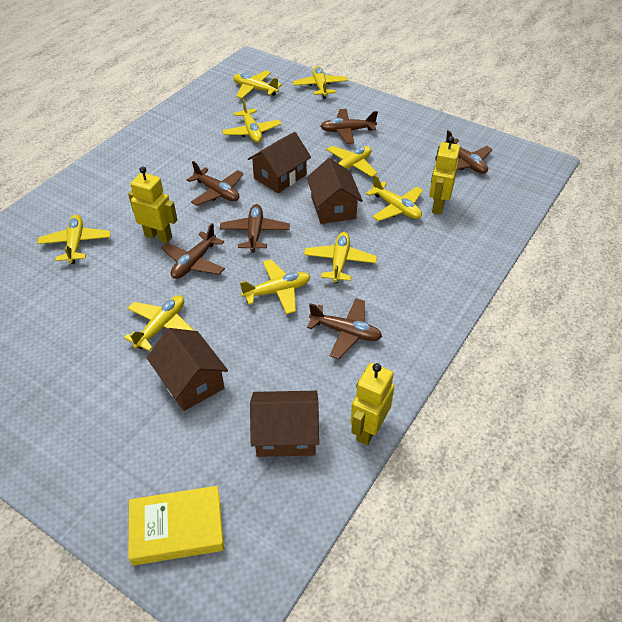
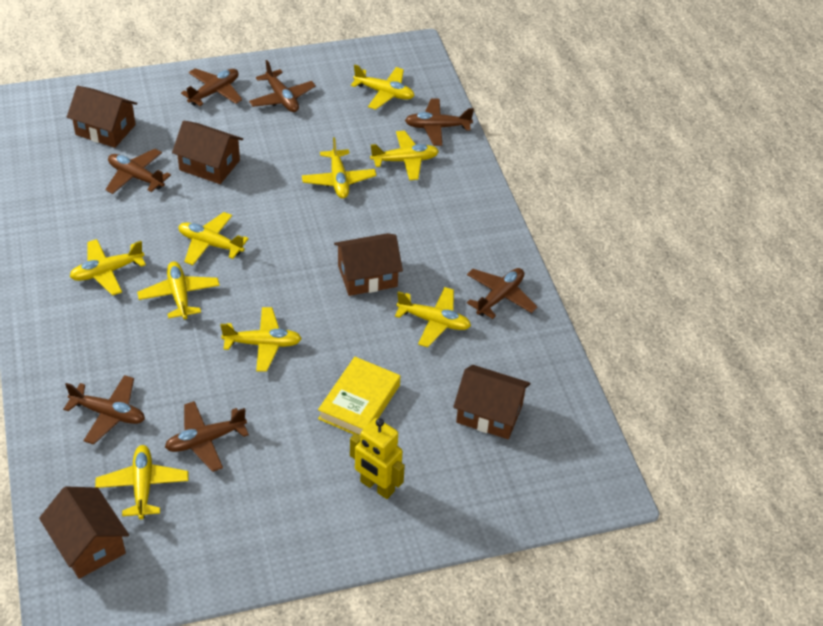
brown house: [146,328,228,411] [248,132,311,193] [250,391,319,457] [306,158,363,224] = 4 -> [39,486,129,579] [67,86,137,148] [172,121,243,184] [334,233,403,296] [453,365,530,439] = 5
brown plane: [161,223,225,279] [187,161,243,206] [220,204,290,252] [307,298,382,359] [320,109,378,144] [438,130,493,174] = 6 -> [63,375,145,444] [105,149,171,194] [165,401,249,472] [181,68,242,106] [249,60,316,112] [405,99,474,146] [467,268,537,319] = 7
yellow robot: [128,166,177,243] [351,363,394,445] [429,136,460,215] = 3 -> [350,418,405,499] = 1

